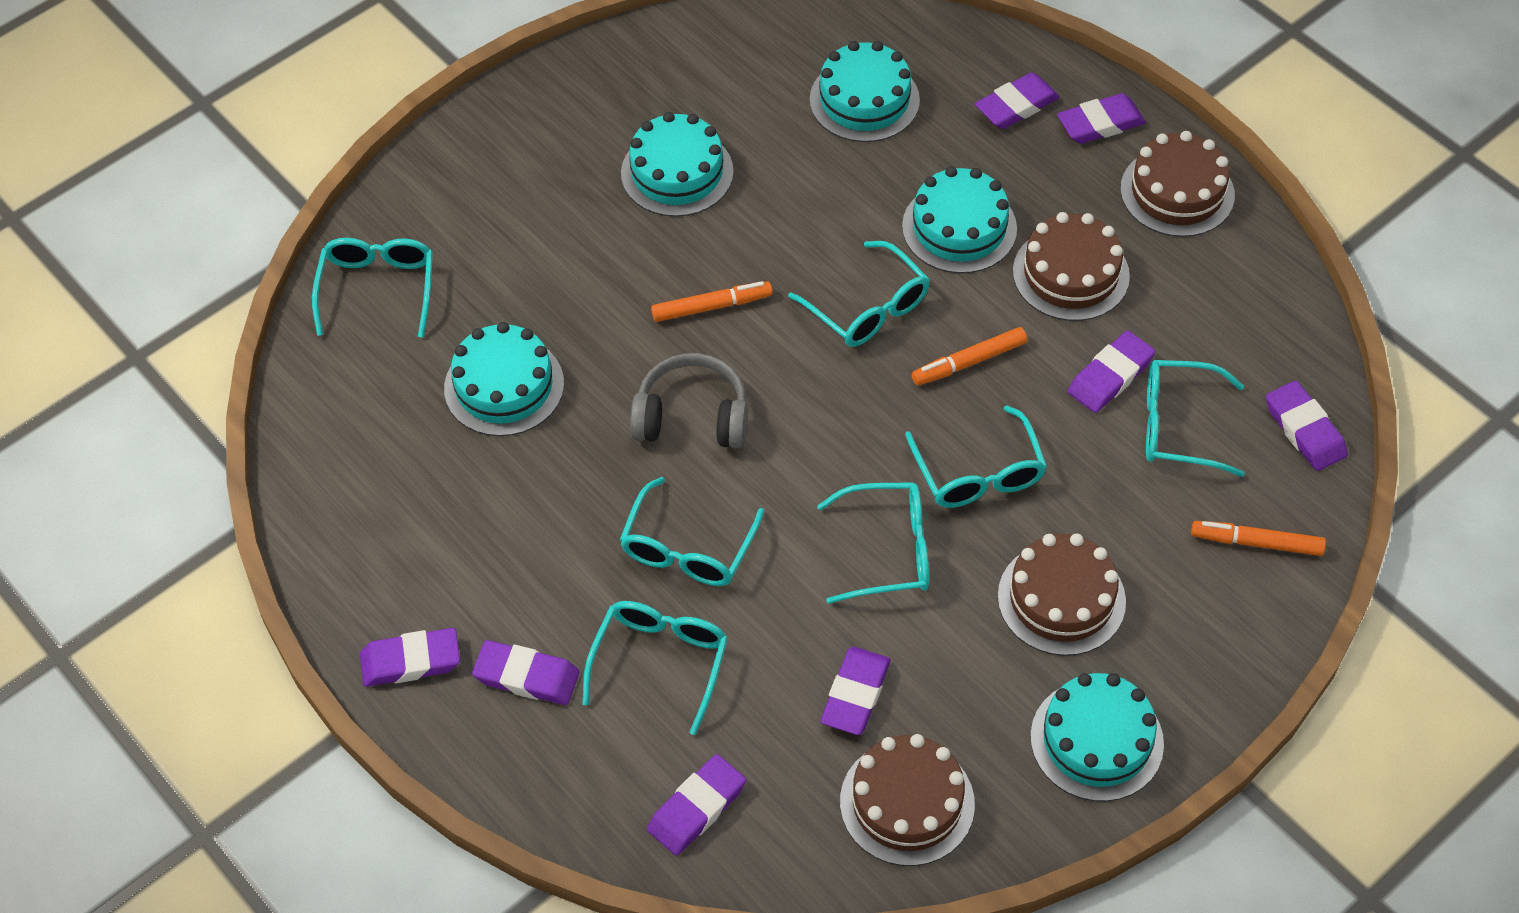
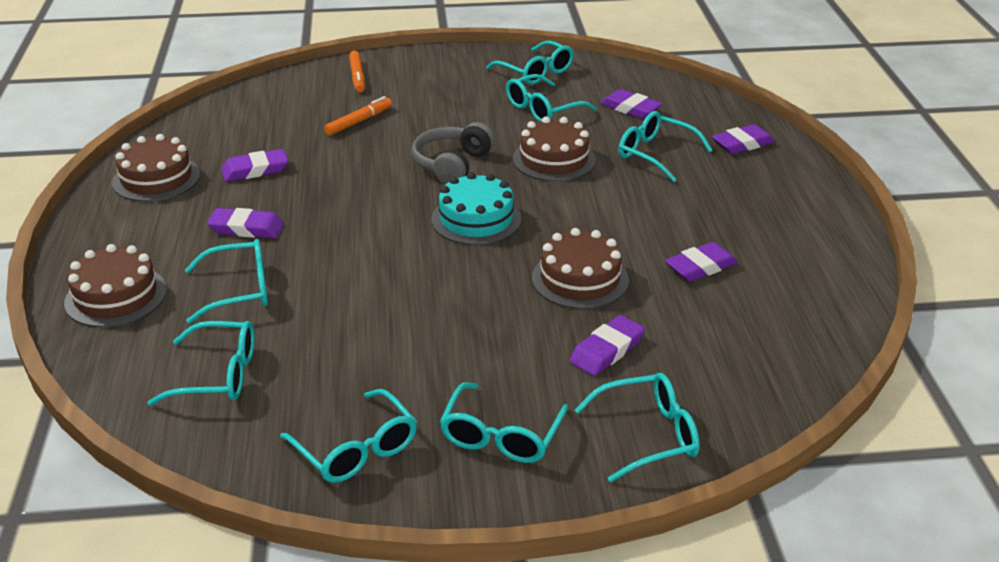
orange marker: [651,281,773,322] [912,327,1027,386] [1191,521,1326,556] = 3 -> [324,96,392,136] [349,51,365,93] = 2
purple eraser: [360,628,460,687] [472,640,580,705] [647,754,746,856] [820,647,891,735] [975,72,1060,129] [1057,93,1146,144] [1068,331,1156,413] [1266,381,1348,471] = 8 -> [207,208,284,238] [221,149,288,182] [569,315,645,376] [600,89,662,119] [665,242,738,282] [712,124,775,154] = 6
turquoise cake: [444,322,564,436] [621,112,734,217] [810,41,920,142] [902,166,1017,274] [1030,673,1164,802] = 5 -> [431,172,521,245] = 1
turquoise glasses: [312,238,433,338] [582,601,728,735] [620,477,764,586] [788,241,930,347] [817,482,929,604] [905,405,1047,508] [1146,360,1245,477] = 7 -> [148,321,254,406] [185,239,268,324] [280,389,417,483] [440,382,569,463] [486,40,574,85] [506,74,597,121] [575,373,700,482] [618,111,712,182] = 8

